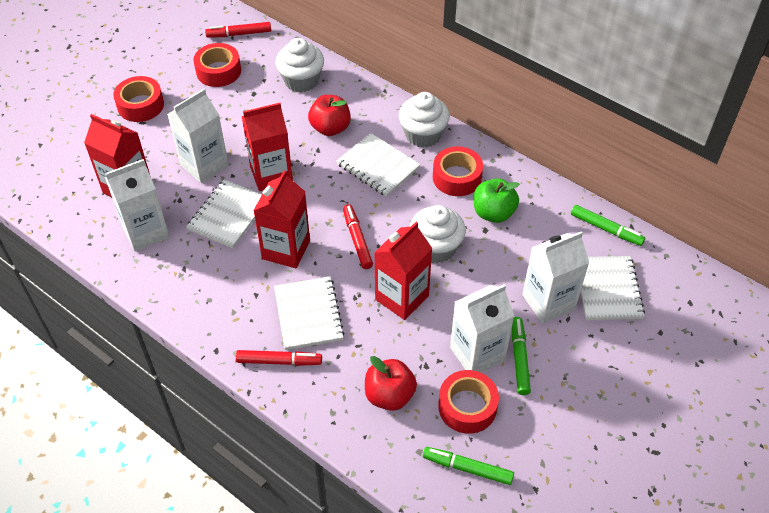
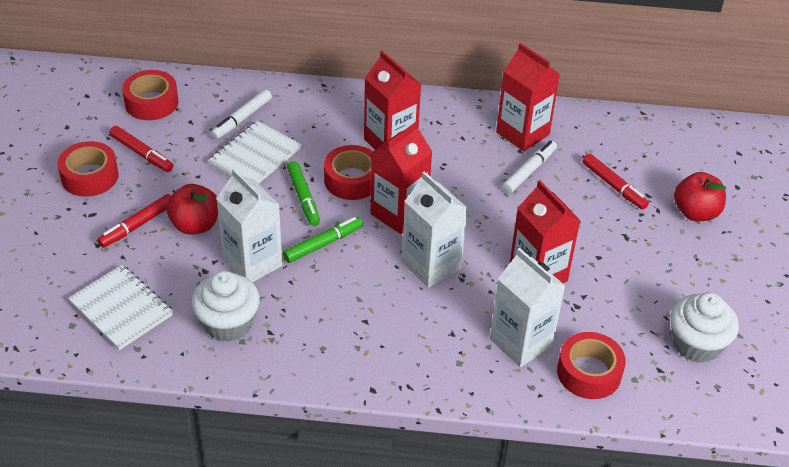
green apple: [474,178,519,223] = 1 -> none = 0
green marker: [423,447,514,485] [512,317,531,395] [571,205,645,246] = 3 -> [283,217,363,263] [287,161,320,226] = 2
white carton: [105,159,170,252] [167,89,229,183] [450,284,514,373] [522,231,589,324] = 4 -> [216,168,282,283] [402,171,467,288] [490,248,565,367] = 3
white cupcake: [275,38,324,92] [399,92,450,148] [410,205,466,263] = 3 -> [191,271,260,342] [670,292,739,363] = 2
white marker: none = 0 -> [211,90,272,139] [502,141,557,193] = 2
white notebook: [186,179,262,248] [274,276,344,350] [336,133,421,197] [581,256,645,320] = 4 -> [68,265,173,350] [208,120,302,184] = 2

